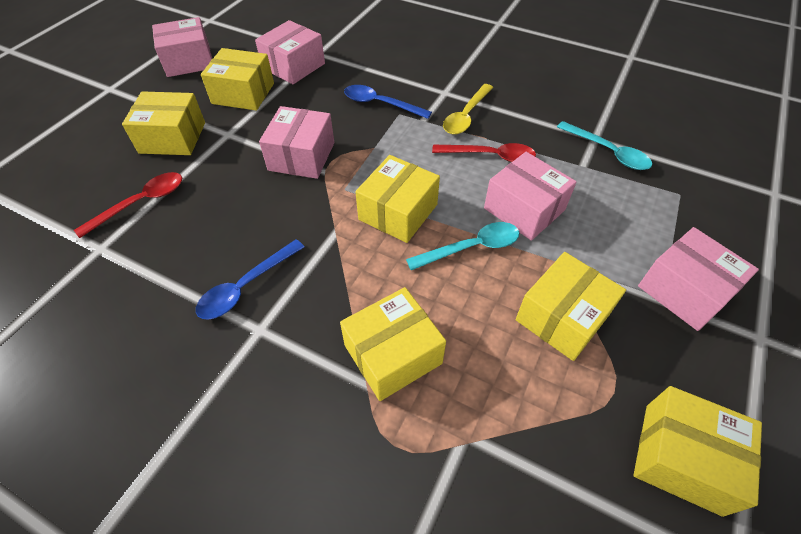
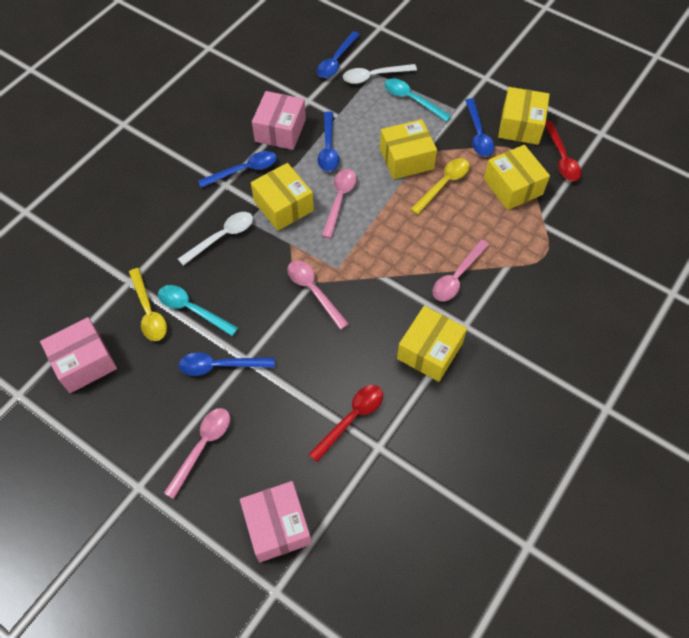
blue spoon: [196,239,304,320] [344,85,432,119] = 2 -> [179,353,275,376] [198,151,277,188] [317,31,360,78] [317,112,339,172] [465,98,494,157] = 5
pink box: [152,17,212,77] [255,20,325,84] [259,106,334,179] [484,152,576,241] [638,227,759,331] = 5 -> [40,317,117,393] [240,481,312,562] [252,91,306,150] = 3
pink spoon: none = 0 -> [164,408,230,499] [288,260,349,330] [322,169,357,239] [433,239,489,301] = 4
white spoon: none = 0 -> [178,212,253,266] [343,64,417,84] = 2
yellow box: [122,91,205,155] [201,48,274,111] [340,287,446,401] [355,155,440,243] [516,252,626,361] [634,386,762,517] = 6 -> [251,163,314,231] [380,119,437,179] [397,306,467,382] [484,145,550,210] [498,87,550,145] = 5
yellow spoon: [443,84,493,135] = 1 -> [129,268,167,341] [411,158,470,215] = 2

